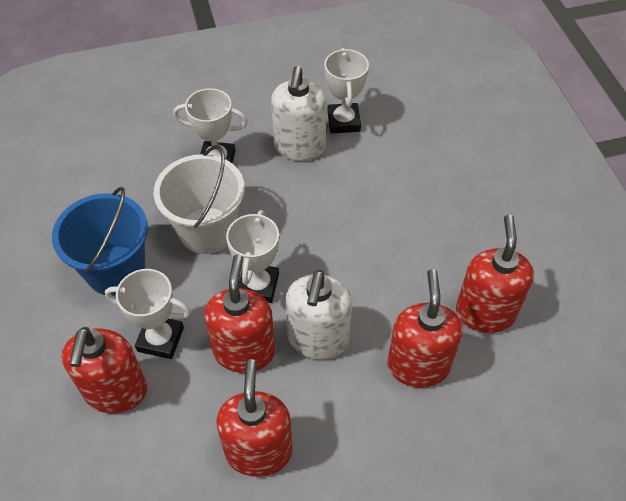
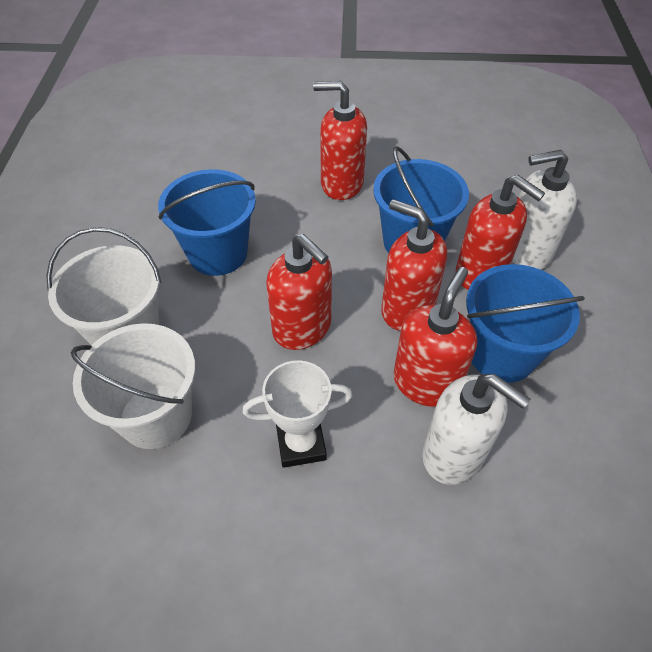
blue bucket: [52,186,148,296] = 1 -> [158,169,256,276] [373,146,469,253] [466,264,585,383] = 3
white bucket: [154,145,245,254] = 1 -> [46,227,161,345] [71,323,195,449] = 2
white trophy: [105,269,191,359] [173,88,248,163] [226,210,279,303] [324,48,369,134] = 4 -> [242,360,353,468] = 1

